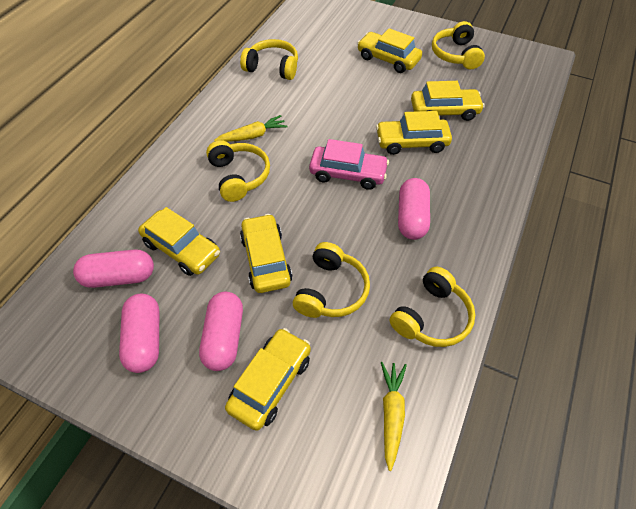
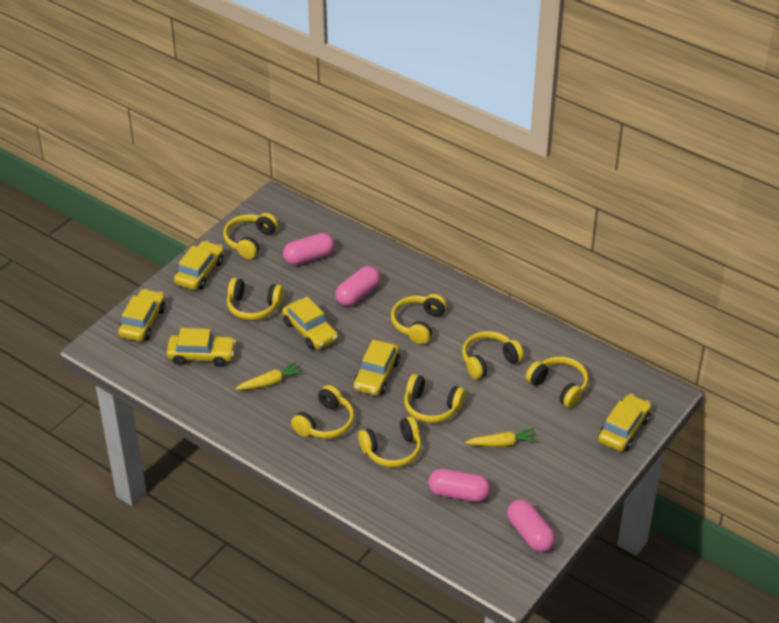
pink car: [309,139,389,190] = 1 -> none = 0
yellow headphones: [206,140,270,202] [240,39,298,80] [293,242,370,318] [390,266,475,347] [432,21,485,69] = 5 -> [223,213,278,259] [227,278,284,320] [291,385,354,439] [358,416,421,467] [391,294,447,344] [404,374,466,423] [462,331,524,379] [526,356,589,408] = 8

